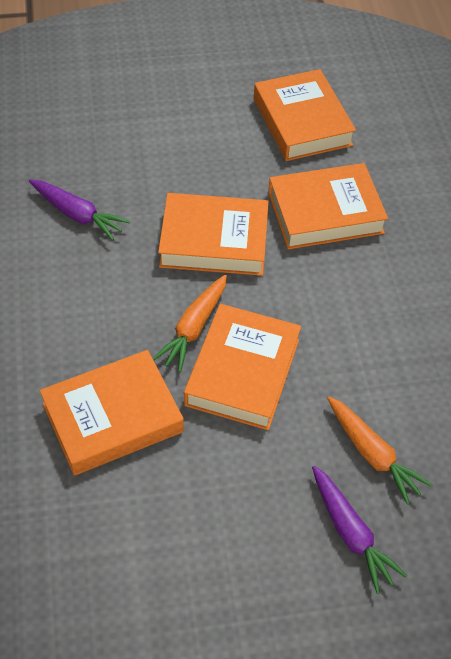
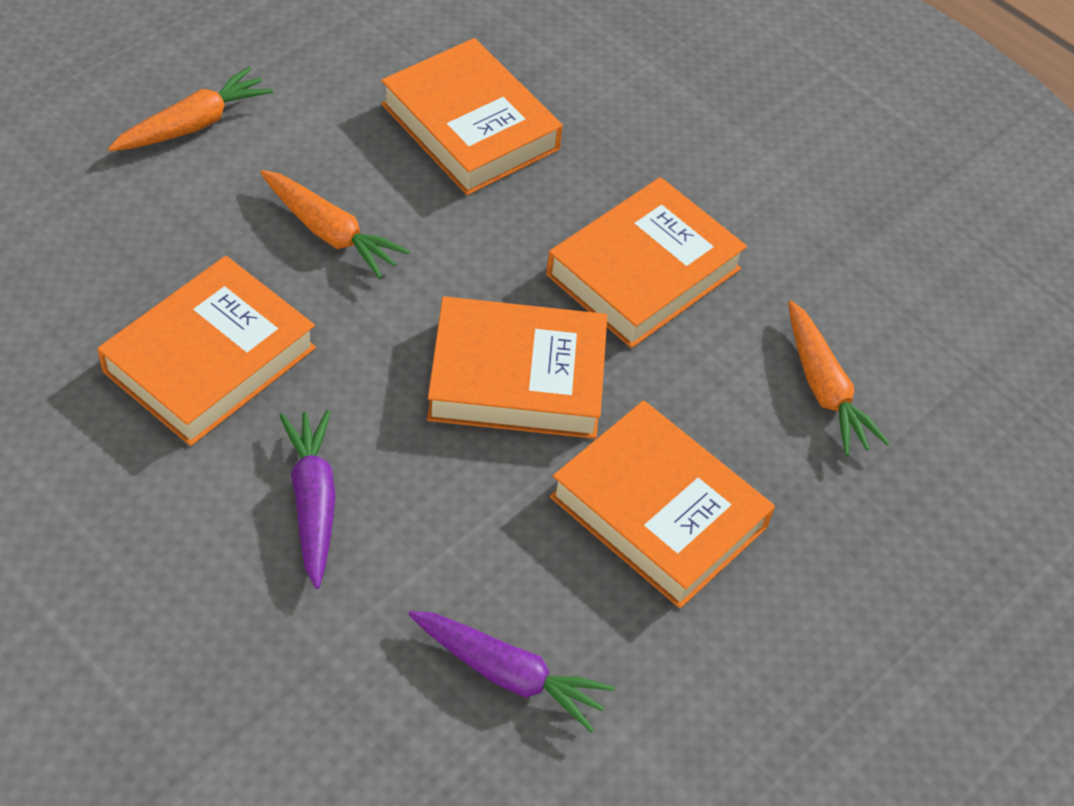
orange carrot: [153,274,227,372] [327,396,432,505] = 2 -> [108,66,273,151] [260,170,410,279] [788,300,889,456] = 3

